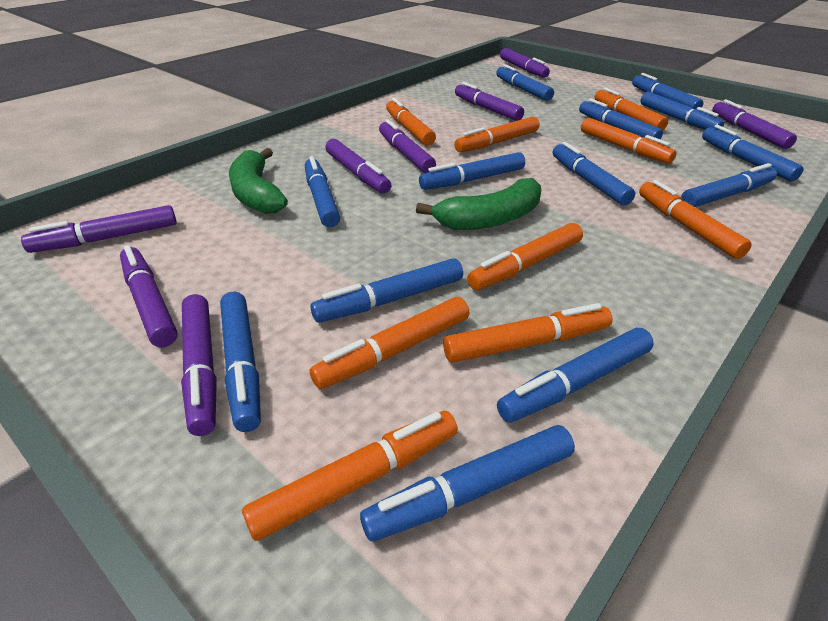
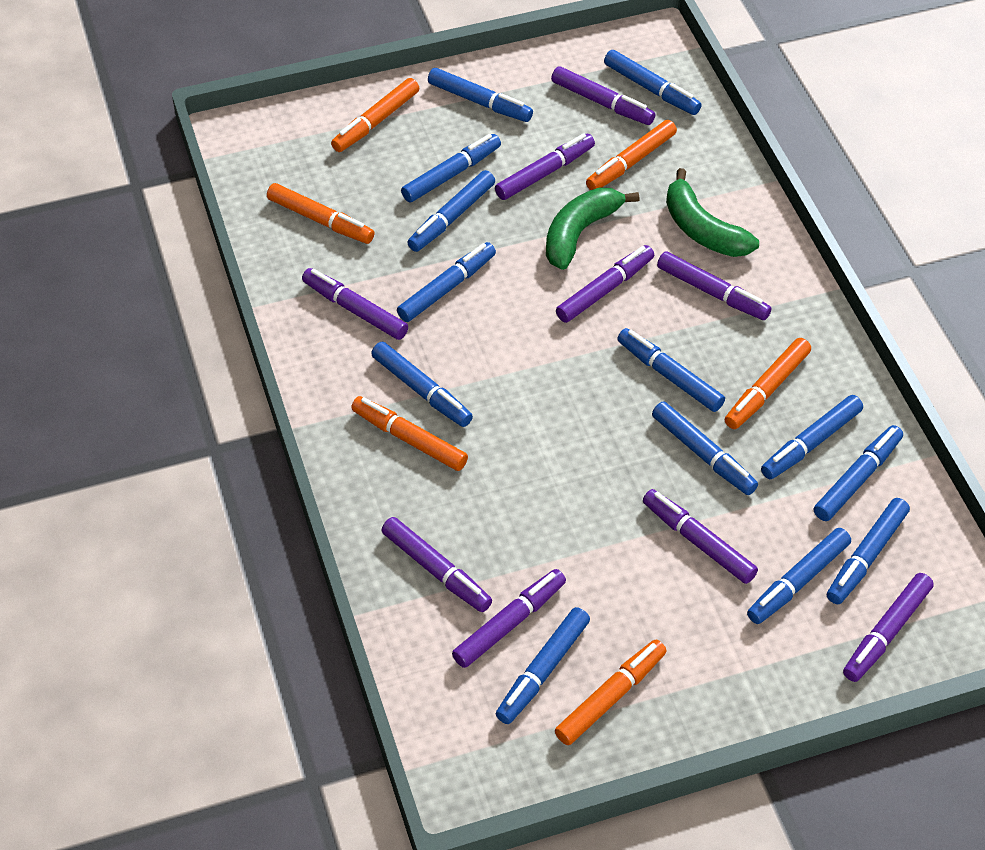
orange marker: [242,411,458,541] [310,297,470,389] [386,98,436,146] [443,303,613,363] [454,117,539,152] [467,223,583,290] [581,118,677,164] [595,87,668,131] [639,180,752,259] = 9 -> [267,183,374,244] [331,78,419,152] [351,396,468,471] [555,639,667,745] [586,120,677,190] [725,338,811,429] = 6
purple marker: [21,205,177,253] [120,245,178,347] [181,294,217,436] [325,139,391,194] [379,119,436,173] [455,82,524,121] [500,48,550,78] [712,99,797,149] = 8 -> [302,268,408,340] [381,517,492,612] [452,569,566,668] [495,133,595,200] [551,66,655,125] [556,245,654,323] [643,489,758,584] [657,251,771,320] [843,573,934,682] = 9

